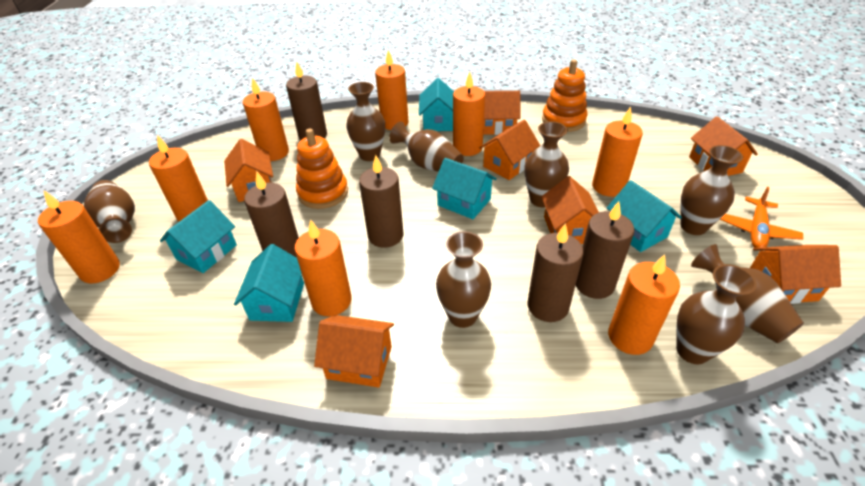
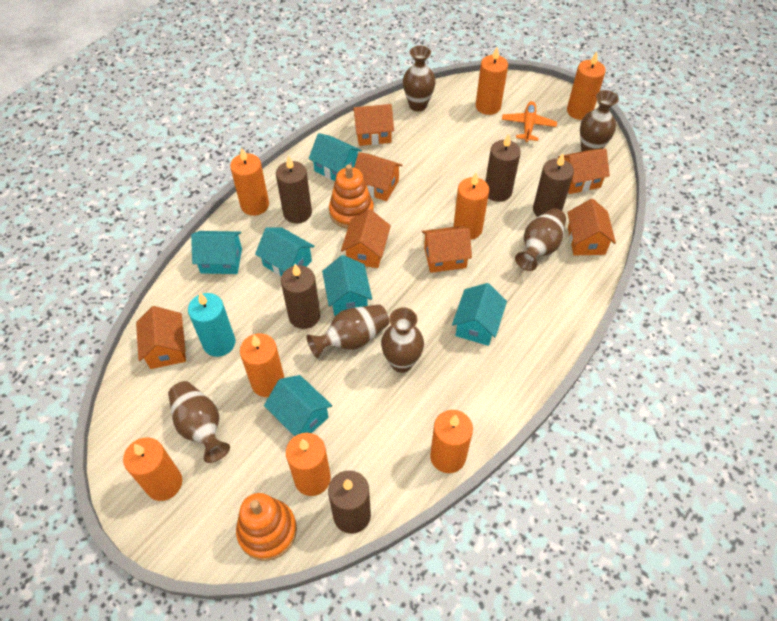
brown vase: [84,180,135,243] [346,82,385,161] [389,122,463,172] [436,231,491,328] [524,121,569,207] [676,264,757,364] [680,145,743,235] [691,244,804,343] = 8 -> [168,381,230,463] [307,305,389,358] [381,307,424,373] [403,46,436,112] [515,208,566,271] [580,90,619,151] = 6
turquoise candle: none = 0 -> [188,293,235,357] = 1
turquoise house: [160,200,237,273] [234,244,304,322] [419,78,454,131] [432,158,497,219] [607,180,682,252] = 5 -> [191,231,242,274] [255,227,315,277] [264,375,332,436] [309,133,362,181] [322,255,372,316] [452,283,507,346] = 6

